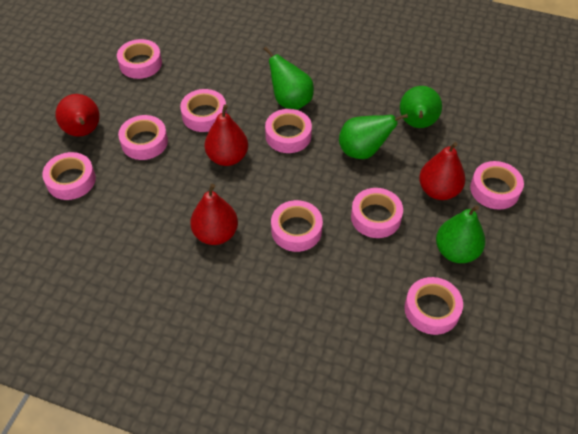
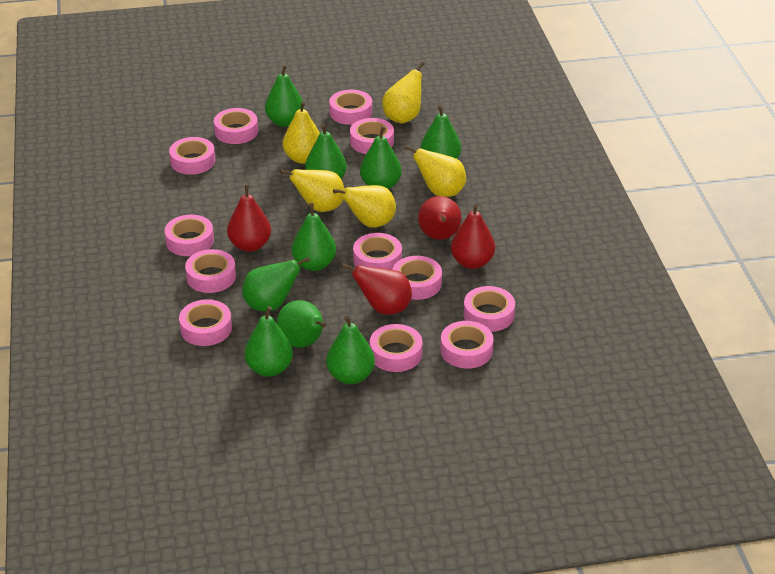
green pear: [264,47,314,110] [339,114,408,159] [400,86,442,128] [436,205,485,263] = 4 -> [242,257,310,311] [244,306,293,377] [265,65,304,127] [277,300,326,348] [292,203,336,271] [305,124,347,179] [326,315,375,384] [360,126,402,189] [421,105,461,159] = 9
pink tape: [42,152,96,200] [117,39,162,79] [118,115,168,160] [180,89,227,132] [265,109,312,153] [271,200,323,252] [351,188,403,238] [405,277,463,335] [470,161,524,210] = 9 -> [165,215,214,256] [169,137,215,175] [179,299,232,346] [185,249,236,293] [214,108,258,144] [329,90,372,125] [350,118,394,154] [353,233,402,270] [370,324,422,372] [392,256,442,300] [440,321,494,369] [464,286,515,332] = 12
yellow pear: none = 0 -> [280,169,345,212] [283,101,320,164] [333,185,396,227] [382,62,425,124] [405,146,466,197] = 5

